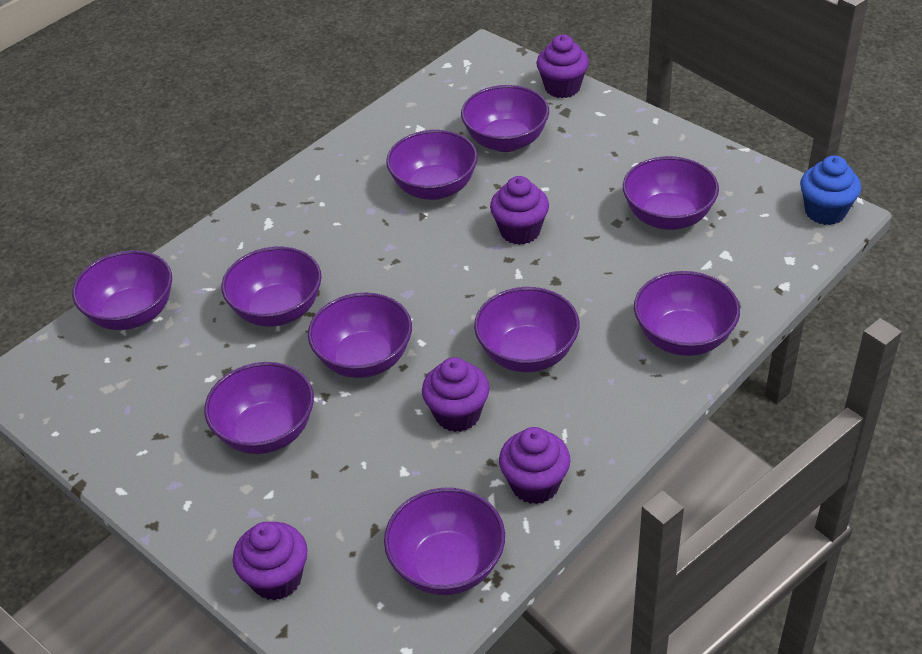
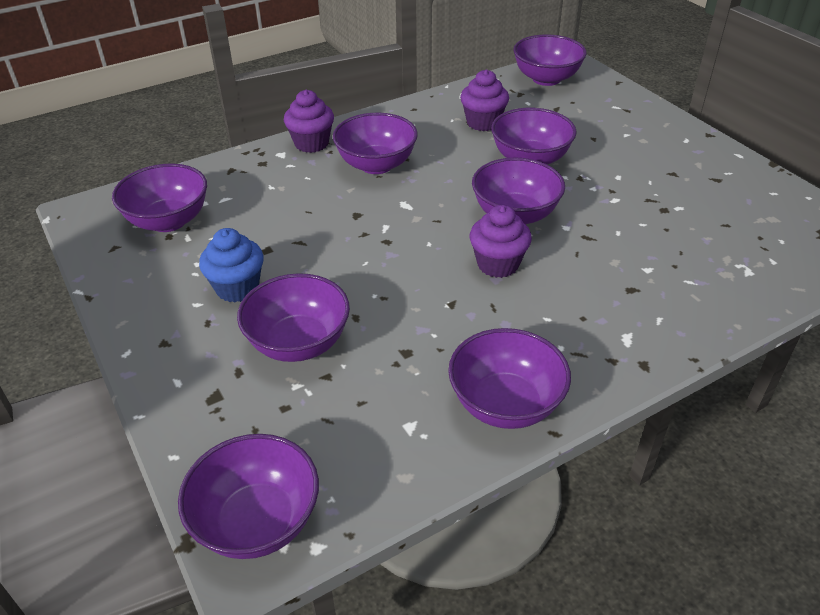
purple bowl: [72,250,172,330] [204,362,314,454] [221,247,322,326] [308,293,412,378] [384,488,505,595] [386,130,478,200] [461,85,549,152] [474,287,580,372] [623,156,719,230] [634,271,740,356] = 10 -> [112,164,207,232] [178,434,319,559] [237,273,350,362] [333,113,418,174] [448,328,571,429] [472,157,565,224] [491,108,577,165] [513,34,587,86] = 8
purple cupcake: [233,522,308,600] [422,357,489,432] [490,176,549,245] [499,427,570,504] [536,35,589,98] = 5 -> [284,90,334,153] [460,69,509,131] [470,205,532,278] = 3

